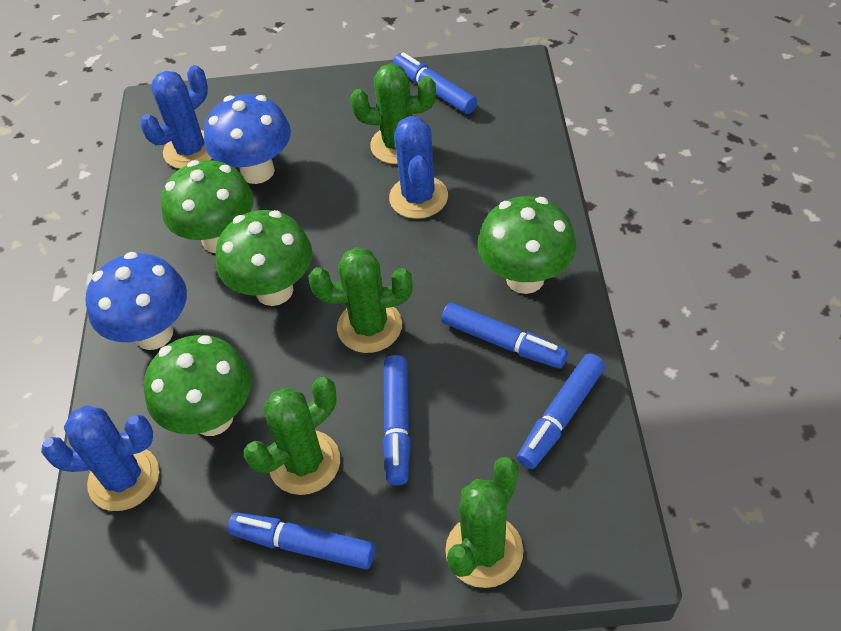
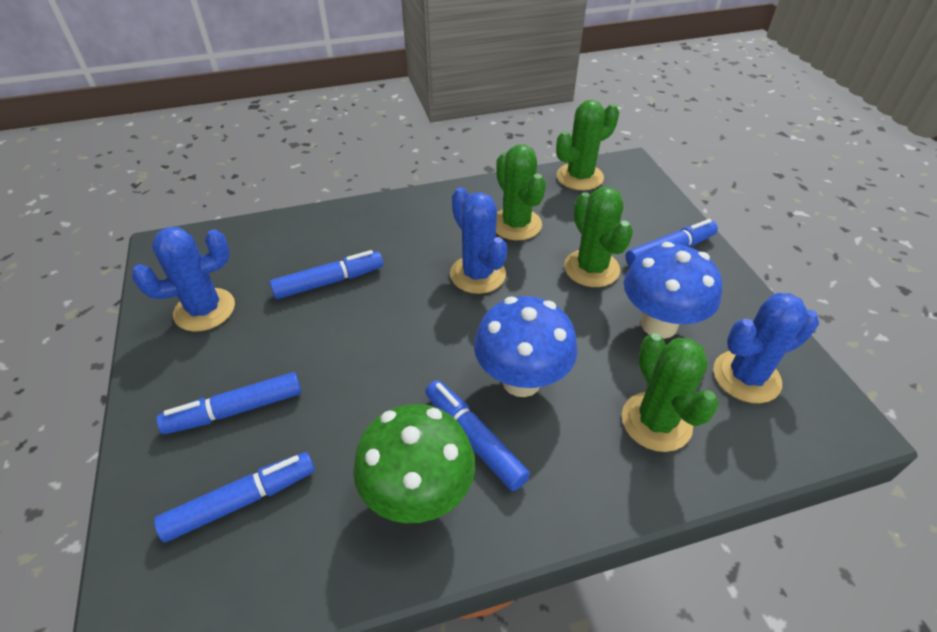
green mushroom: [144,335,251,436] [161,160,254,253] [216,210,312,306] [478,196,576,294] = 4 -> [353,404,475,523] = 1

